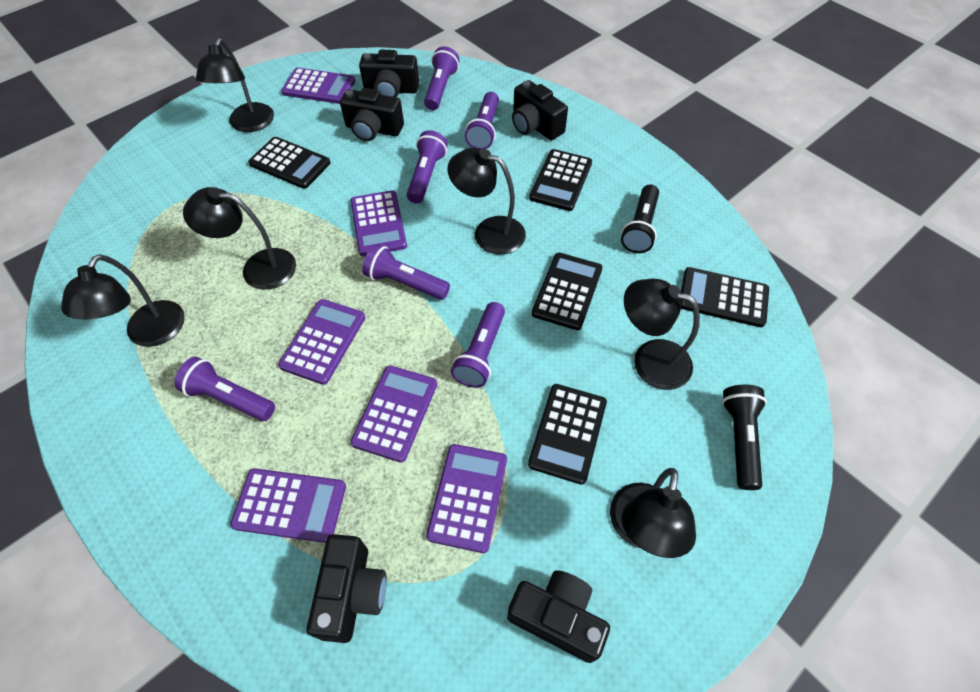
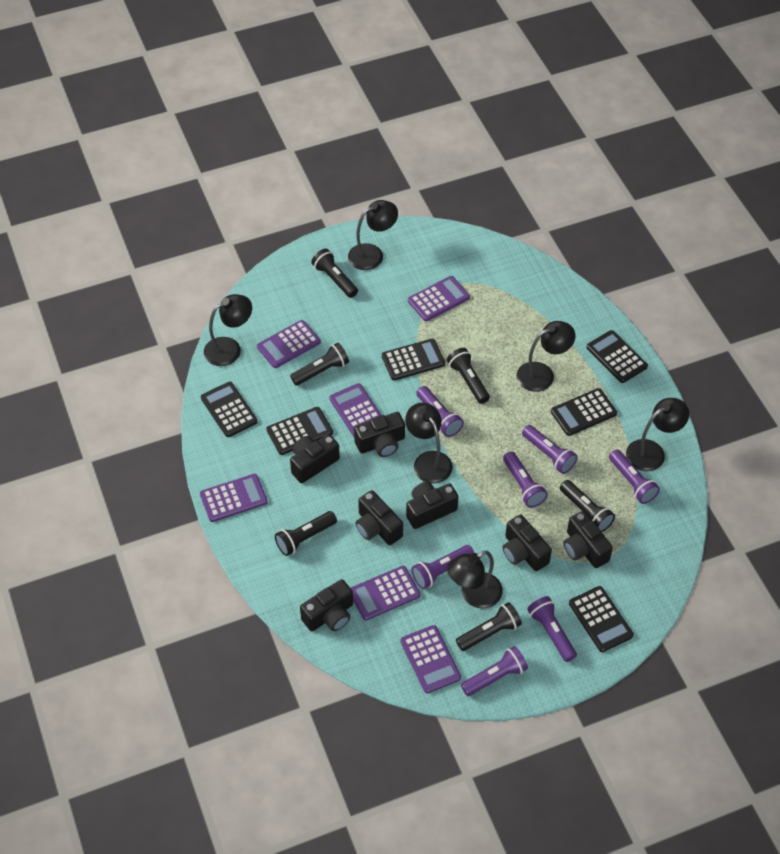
black calculator: [248,137,331,189] [528,384,607,485] [529,149,592,211] [532,252,603,330] [680,267,769,327] = 5 -> [201,382,258,437] [266,407,333,455] [382,339,445,381] [551,388,617,436] [569,586,634,652] [587,330,648,383] = 6
black camera: [307,534,387,643] [340,88,404,141] [359,49,419,97] [507,570,610,663] [512,80,568,140] = 5 -> [290,434,340,483] [300,579,353,631] [354,412,405,457] [356,490,403,545] [406,482,459,529] [503,515,552,571] [564,511,613,568] = 7
black flashlight: [621,184,659,253] [722,385,767,490] = 2 -> [275,511,337,556] [290,343,349,385] [311,249,358,298] [447,348,490,404] [456,602,522,651] [560,480,615,532] = 6
purple flashlight: [174,357,275,421] [362,244,450,300] [407,130,448,204] [424,46,460,110] [451,302,505,388] [465,92,499,149] = 6 -> [411,545,474,589] [416,386,464,437] [461,646,528,696] [503,451,548,508] [522,425,578,474] [527,596,577,662] [609,449,660,504] = 7

